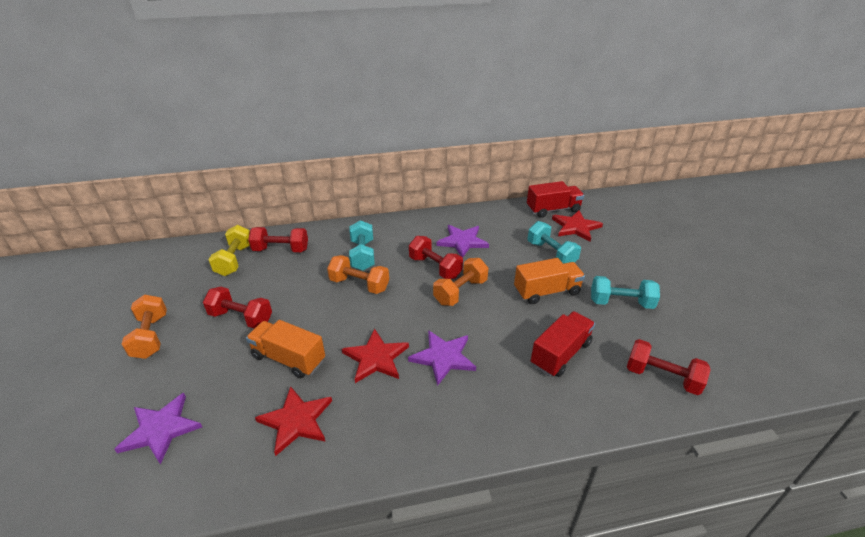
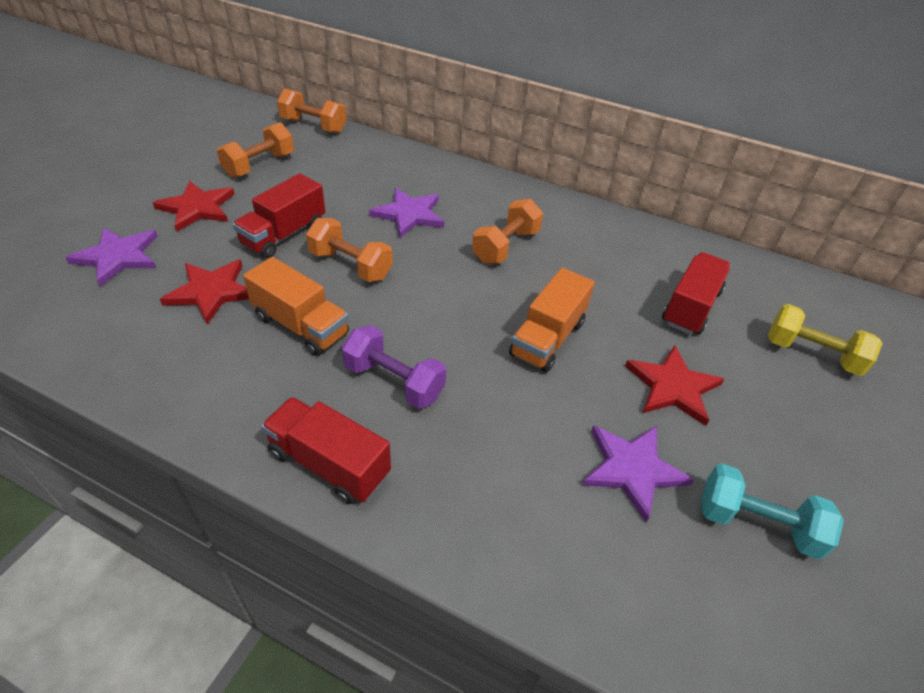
orange dumbbell: [122,295,167,359] [327,255,389,294] [433,258,488,306] = 3 -> [217,122,294,178] [277,89,346,133] [306,218,393,282] [472,199,543,264] = 4
purple dumbbell: none = 0 -> [342,325,446,409] = 1
red dumbbell: [203,287,272,329] [248,227,308,252] [409,236,463,279] [627,339,711,395] = 4 -> none = 0
red truck: [527,181,584,218] [531,311,595,377] = 2 -> [233,173,325,258] [261,397,391,504] [662,252,731,335] = 3
turquoise dumbbell: [349,220,375,271] [528,221,581,264] [591,276,660,309] = 3 -> [701,463,844,559] = 1

